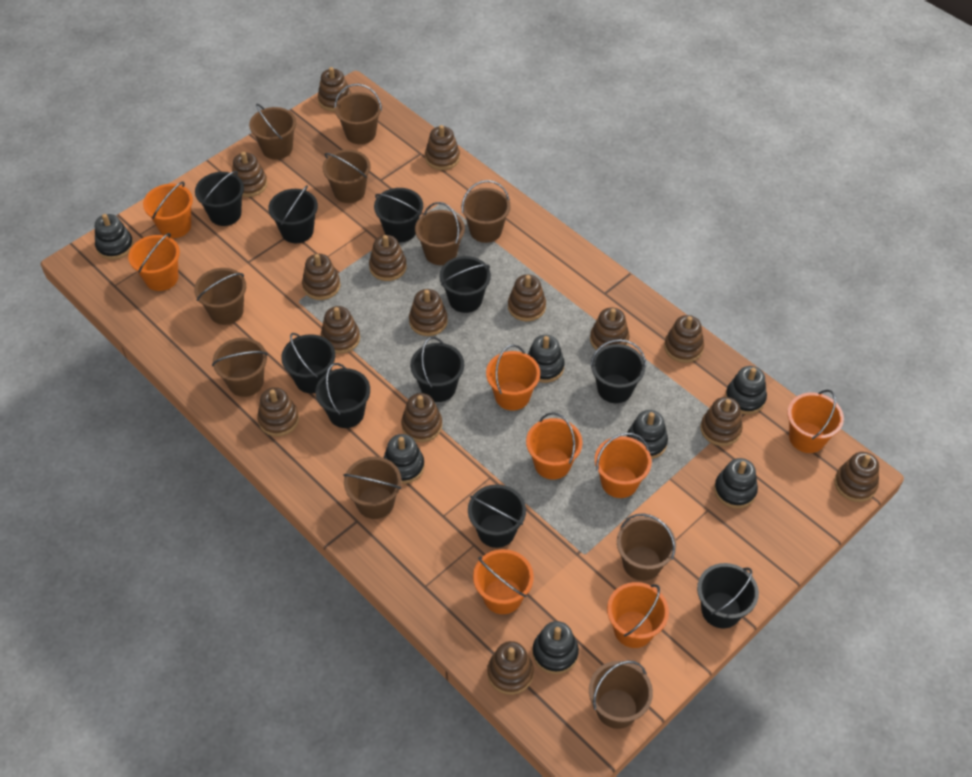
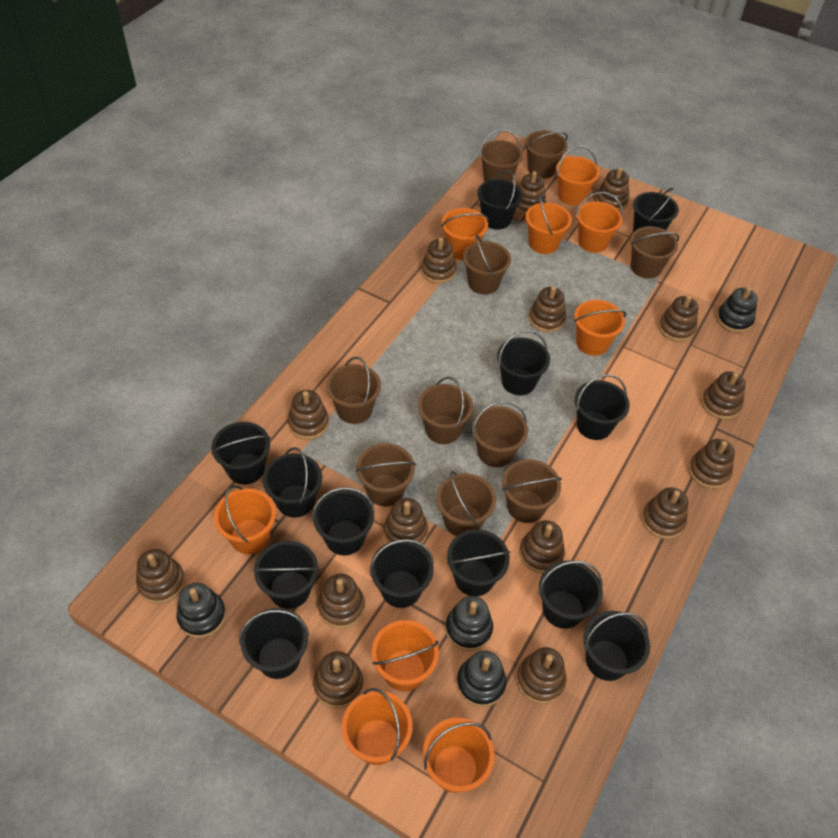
black bucket: [195,171,244,226] [268,185,318,243] [281,333,335,394] [315,363,370,428] [374,188,423,242] [410,337,464,402] [439,256,491,313] [468,484,526,548] [590,339,646,403] [697,563,759,628] = 10 -> [211,422,271,485] [239,608,309,679] [253,541,319,609] [262,447,322,518] [312,487,375,556] [370,539,434,608] [447,529,510,596] [477,170,522,230] [497,330,550,395] [538,561,603,629] [575,374,630,440] [584,611,650,681] [633,188,679,232] = 13
black stacking toy: [95,214,134,260] [383,434,424,484] [527,335,565,383] [532,621,579,674] [627,410,668,459] [714,458,758,508] [725,366,767,415] = 7 -> [176,583,226,638] [445,596,493,651] [457,650,507,707] [716,287,758,333] = 4
orange bucket: [128,233,180,291] [143,181,193,238] [473,549,534,614] [486,344,540,411] [526,412,583,480] [595,433,652,498] [607,582,669,648] [787,390,844,453] = 8 -> [214,485,276,554] [342,688,413,765] [372,620,439,691] [423,718,494,793] [441,208,489,260] [526,195,572,254] [556,146,600,205] [574,300,626,356] [576,192,623,253] = 9

